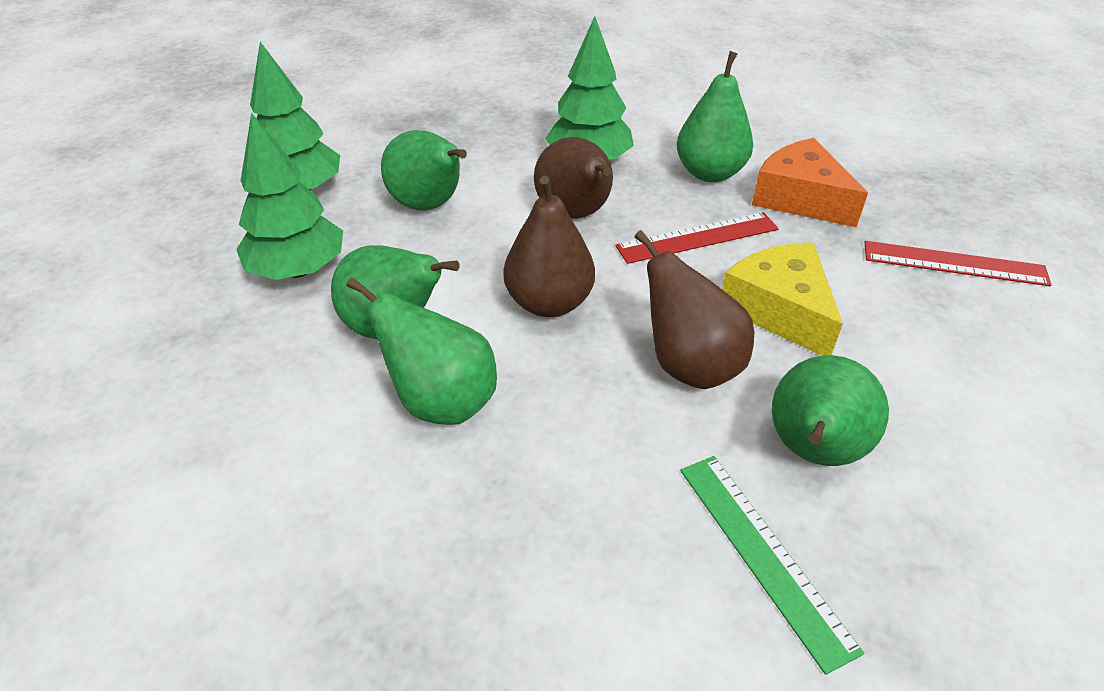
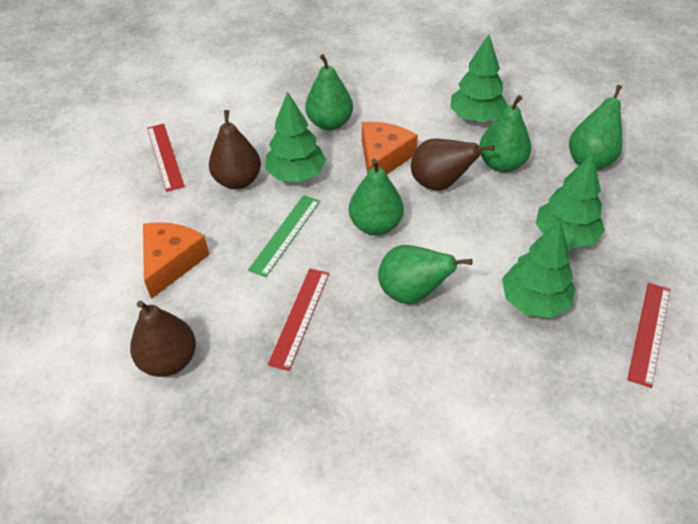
green tree: [236,113,343,280] [250,42,340,190] [545,16,634,160] = 3 -> [265,91,326,182] [450,34,508,122] [502,221,576,318] [536,153,605,248] = 4
orange cheese: [752,138,868,227] = 1 -> [143,222,210,299] [362,122,418,175] = 2
red ruler: [615,212,779,264] [865,241,1052,286] = 2 -> [147,124,185,192] [268,268,329,371] [627,283,670,388] = 3
yellow cheese: [722,242,843,356] = 1 -> none = 0

